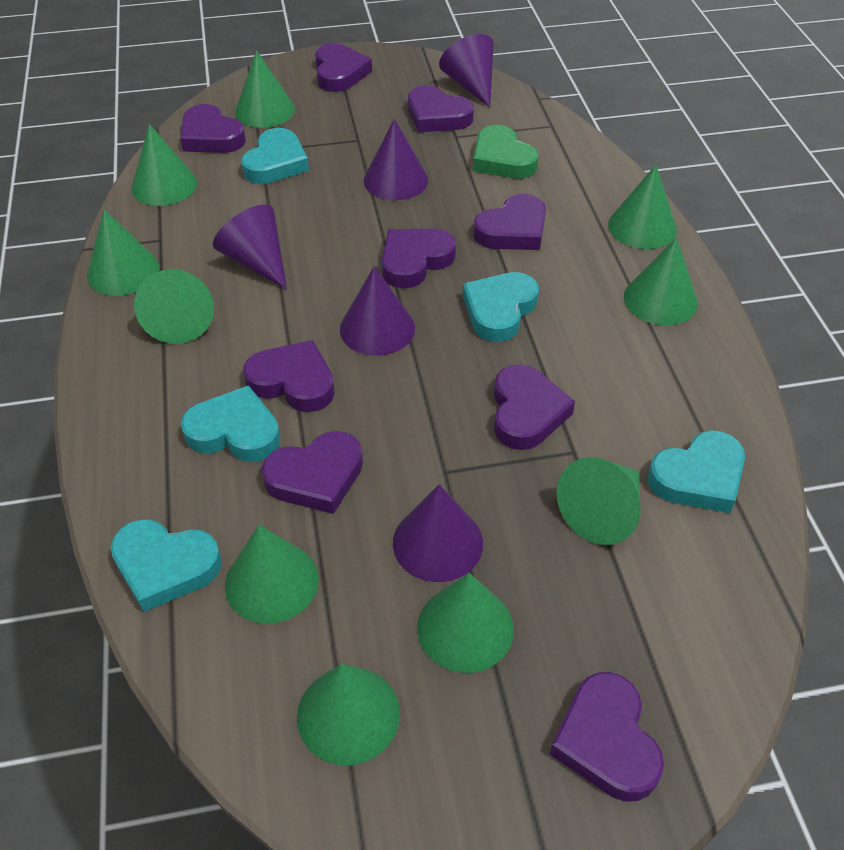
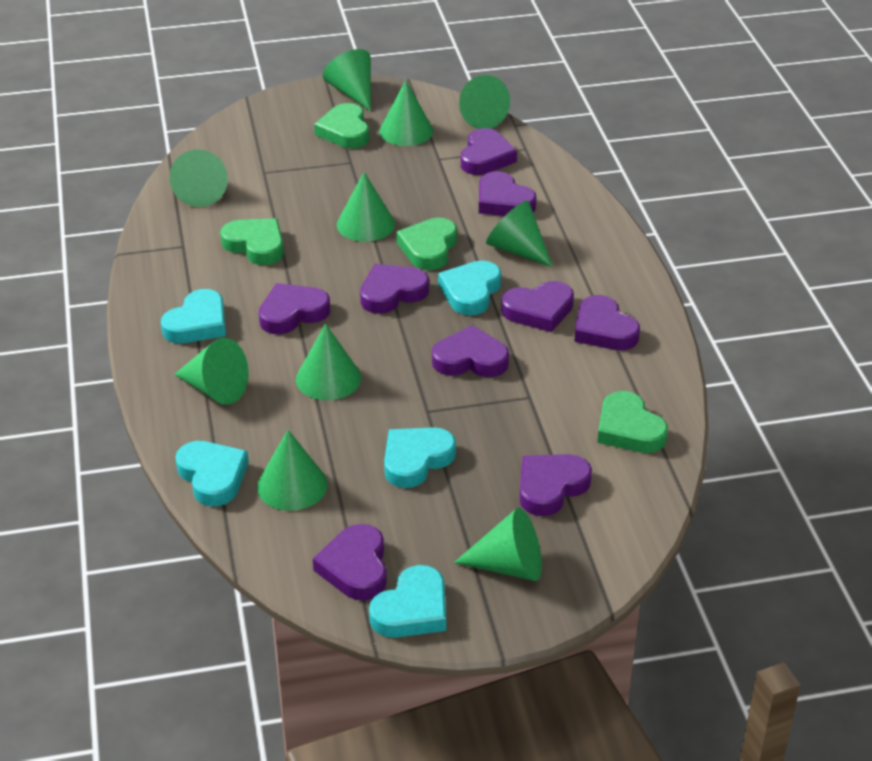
green heart: [473,125,538,179] = 1 -> [220,218,284,265] [314,103,369,148] [397,218,457,270] [597,391,668,453] = 4
purple cone: [213,204,287,289] [340,266,415,356] [364,119,428,200] [393,485,483,582] [439,34,494,107] = 5 -> none = 0

